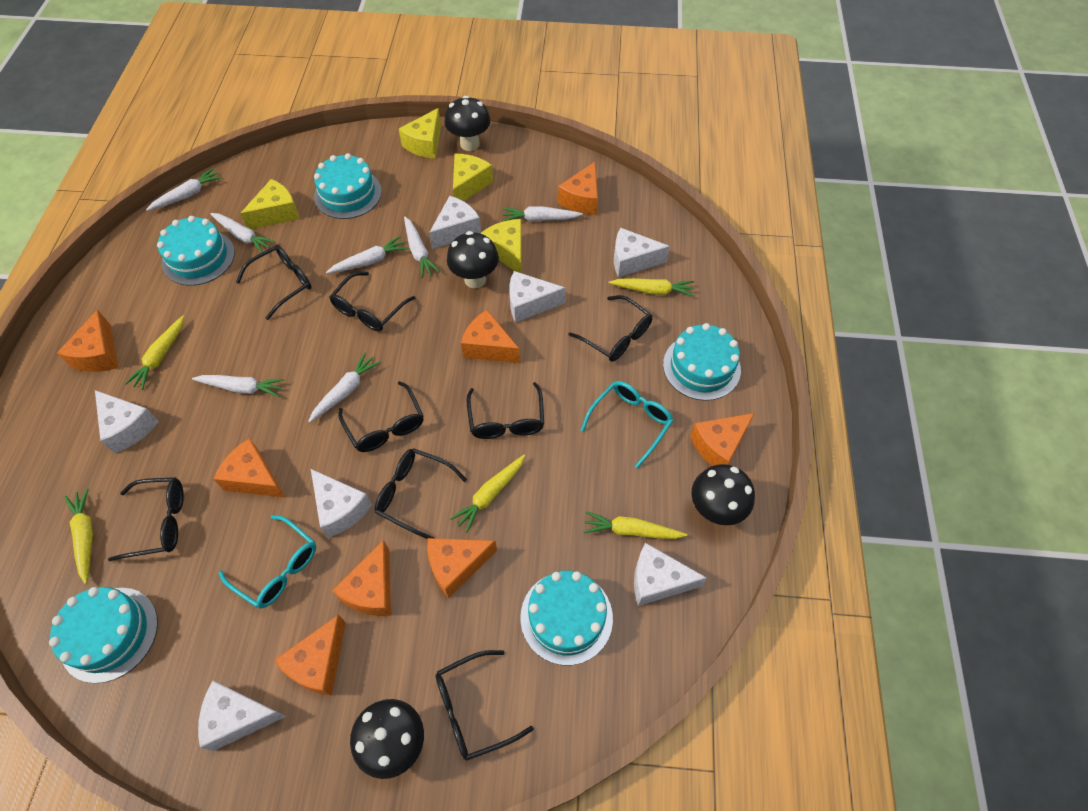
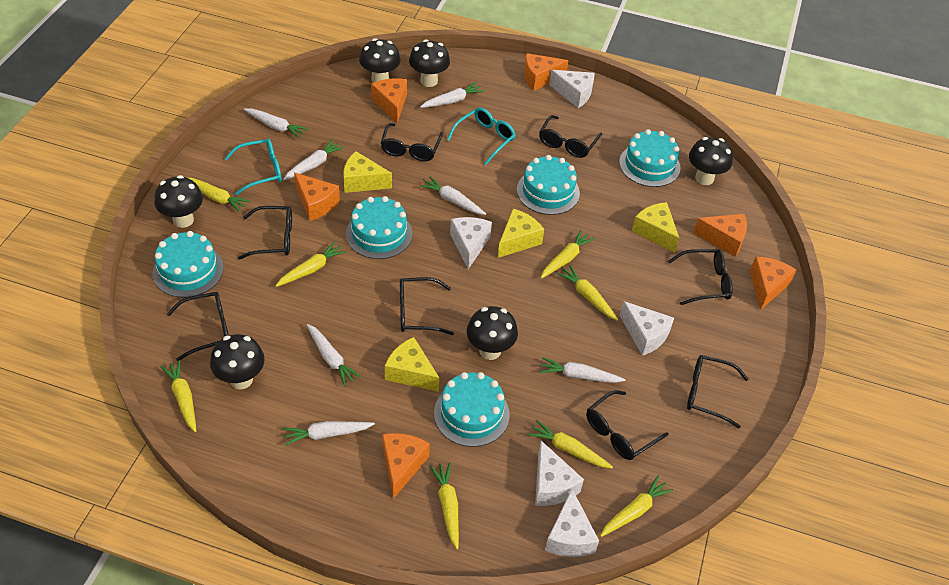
black mushroom: [350,699,424,779] [444,96,490,151] [447,231,499,288] [691,464,755,525] = 4 -> [154,175,203,228] [210,334,265,390] [359,38,401,83] [409,39,450,87] [467,306,518,360] [689,137,733,185] = 6
orange cheese: [57,310,118,372] [213,438,285,498] [274,615,346,696] [332,540,391,616] [427,538,497,598] [461,310,520,363] [558,162,598,215] [690,413,755,466] = 8 -> [294,173,340,221] [371,78,407,123] [382,433,430,499] [524,53,569,91] [693,214,747,257] [750,257,796,310] = 6
white cheese: [95,390,159,453] [198,681,286,751] [311,469,372,538] [429,196,481,249] [509,271,566,323] [614,228,670,277] [634,543,707,606] = 7 -> [450,217,492,269] [535,441,584,506] [545,489,599,557] [549,70,595,108] [619,301,674,356] = 5
yellow carrot: [64,488,93,584] [125,316,184,390] [450,455,525,533] [583,511,687,539] [609,278,694,297] = 5 -> [161,360,196,432] [189,178,251,212] [275,242,346,287] [430,462,459,549] [528,420,613,469] [541,230,595,279] [557,265,618,321] [600,476,673,537] = 8

